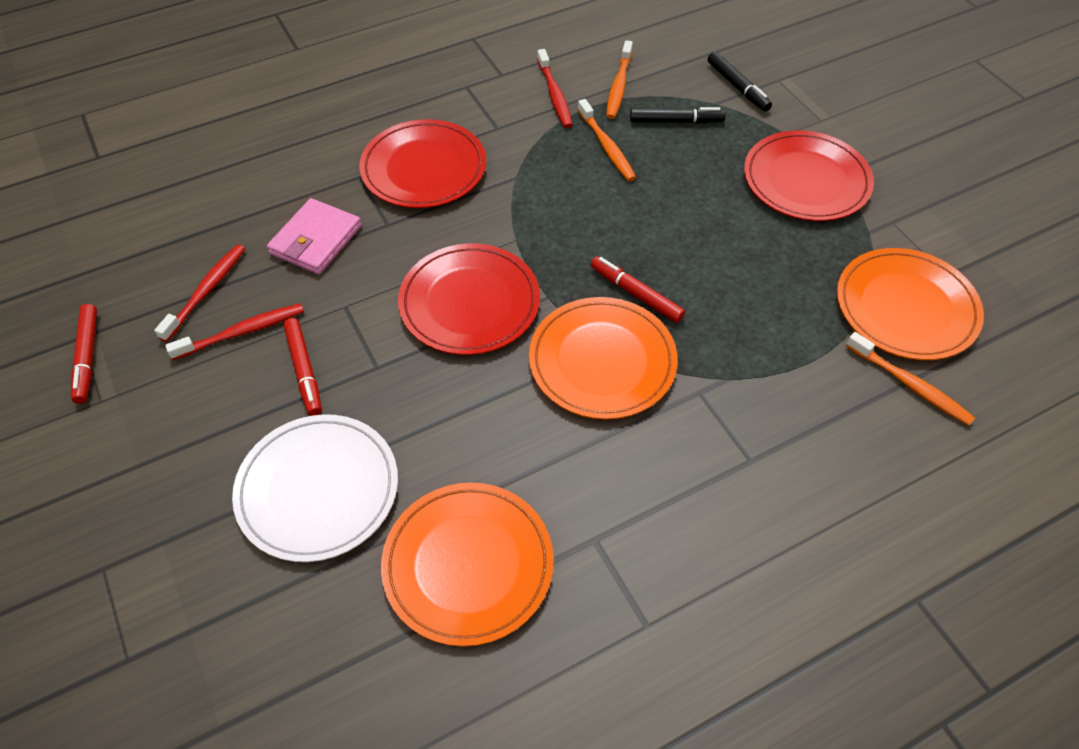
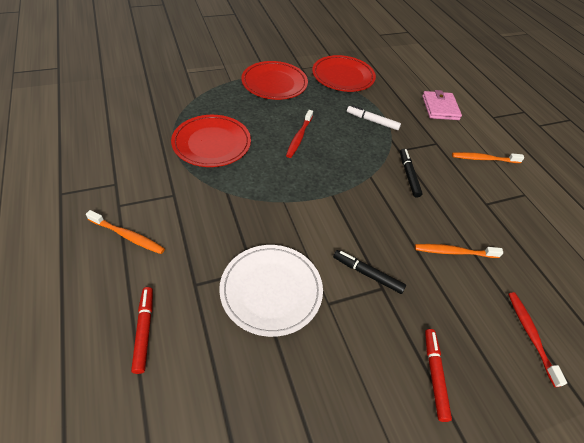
orange plate: [381,483,554,647] [529,297,678,419] [837,248,984,360] = 3 -> none = 0
red marker: [71,304,97,404] [283,318,322,416] [591,256,685,323] = 3 -> [131,287,153,374] [425,329,452,422] = 2
red toothbrush: [154,245,245,342] [165,303,304,360] [537,49,573,128] = 3 -> [286,110,313,158] [508,292,567,387] = 2
white marker: none = 0 -> [347,105,401,130] = 1

